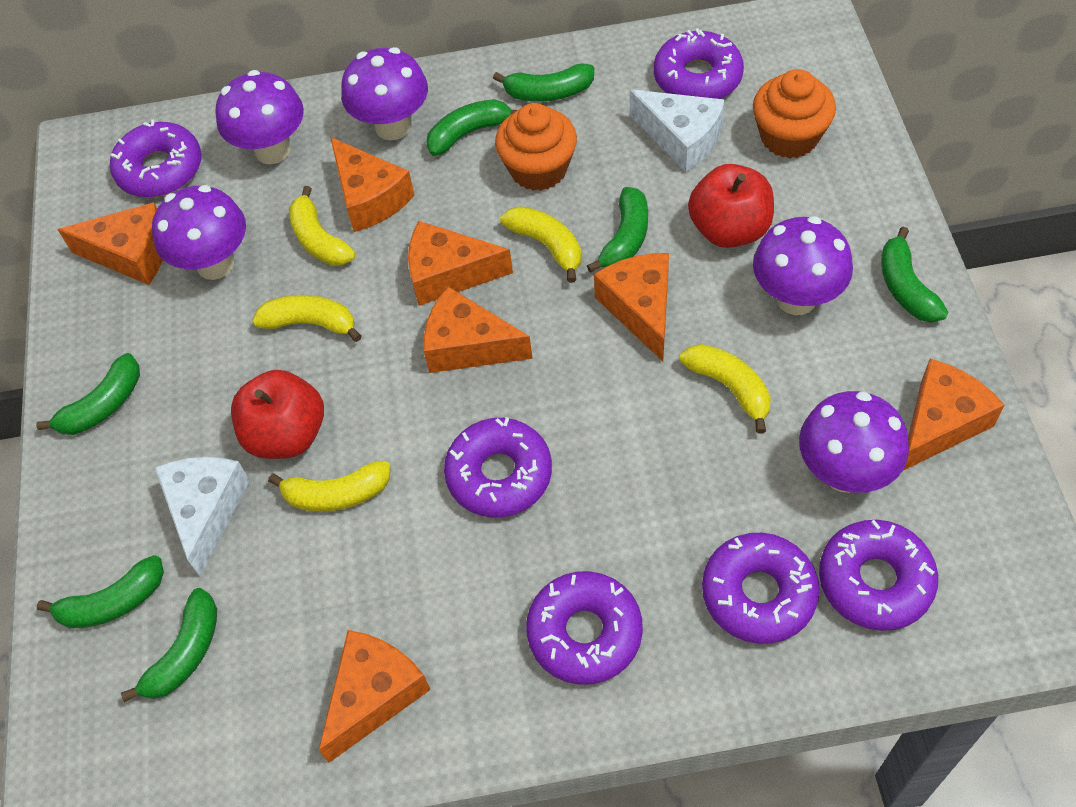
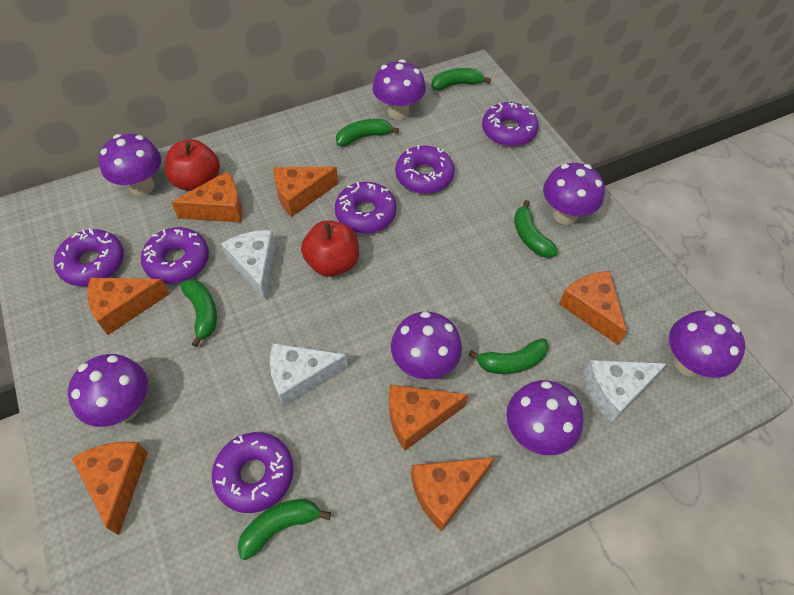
green banana: [36,353,140,435] [37,555,164,628] [121,588,217,702] [426,99,517,156] [493,63,594,102] [587,187,648,273] [881,227,948,322] = 7 -> [180,279,217,347] [238,499,331,560] [336,119,399,146] [431,68,491,91] [468,338,549,374] [514,200,558,258] = 6
orange cupcake: [495,103,577,191] [753,69,836,159] = 2 -> none = 0
purple mushroom: [152,185,246,280] [215,70,304,164] [341,47,428,140] [753,216,853,315] [799,391,909,493] = 5 -> [68,354,148,427] [99,134,161,196] [372,59,426,120] [391,311,462,379] [506,380,583,455] [543,163,605,225] [669,310,745,378] = 7
white cheese: [155,457,250,577] [630,90,725,172] = 2 -> [221,230,276,301] [270,343,348,407] [583,360,667,423] = 3
yellow banana: [252,295,362,342] [268,461,390,512] [289,186,356,266] [500,206,581,283] [680,344,771,434] = 5 -> none = 0

